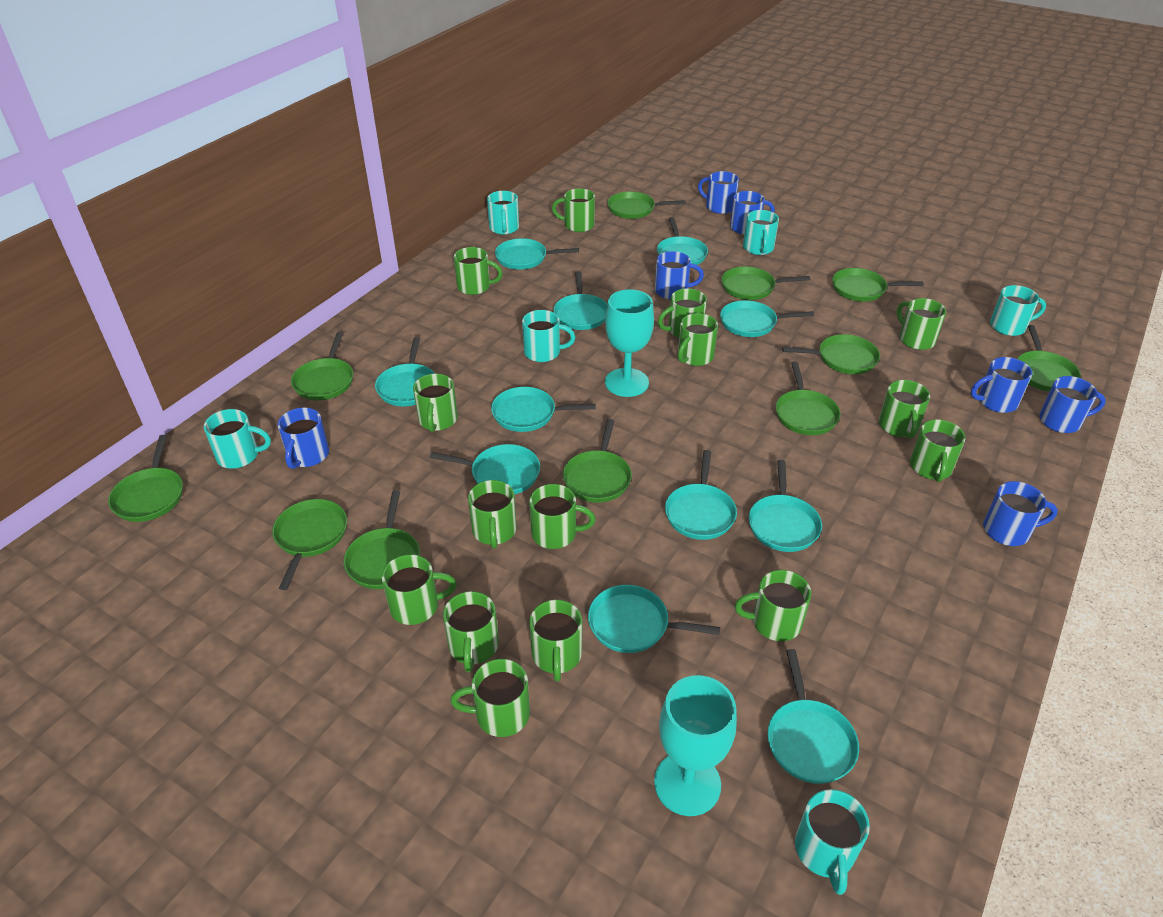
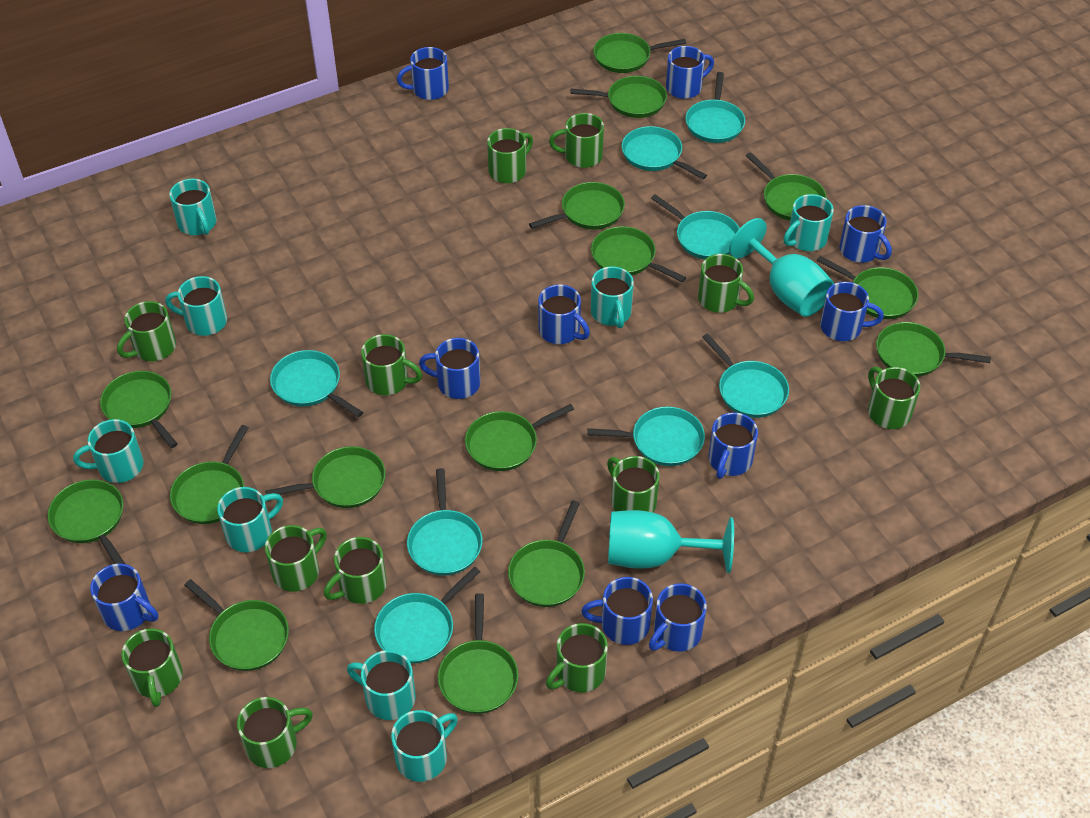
blue mug: [278,408,329,469] [655,251,704,299] [698,171,739,214] [730,191,775,235] [971,357,1032,413] [983,481,1058,546] [1039,376,1106,433] = 7 -> [90,563,158,631] [397,47,449,100] [419,338,481,399] [538,284,590,344] [581,577,653,645] [649,583,707,652] [666,46,714,99] [709,412,758,479] [820,282,884,341] [840,205,892,263] = 10
green mug: [382,554,457,625] [413,374,458,432] [443,591,499,672] [450,659,530,737] [454,247,503,295] [468,480,517,549] [529,484,596,549] [529,600,582,682] [552,189,595,232] [658,288,707,338] [678,313,718,366] [735,570,811,641] [879,380,930,439] [897,298,946,350] [910,419,966,482] = 15 -> [117,301,176,361] [121,628,183,707] [237,697,313,768] [265,525,327,592] [324,537,387,604] [361,334,422,395] [487,128,533,183] [546,623,608,693] [549,113,604,168] [607,456,660,512] [698,254,754,313] [868,367,920,429] = 12
green pan: [108,435,183,522] [272,499,347,590] [291,332,353,400] [344,490,420,589] [563,419,632,503] [607,192,685,219] [721,267,810,300] [776,361,841,435] [782,334,880,374] [832,268,924,302] [1017,325,1081,392] = 11 -> [48,480,125,564] [100,371,178,448] [170,425,249,524] [185,579,289,671] [265,446,385,508] [438,593,518,714] [465,404,574,471] [508,500,585,607] [529,182,625,230] [570,76,667,118] [591,226,686,282] [593,33,686,73] [746,152,827,221] [817,256,918,319] [876,322,991,377] = 15
turquoise mug: [204,409,271,469] [487,191,519,235] [522,310,575,362] [743,210,779,255] [795,789,870,895] [990,285,1046,336] = 6 -> [73,419,144,483] [165,276,227,336] [169,179,217,235] [217,487,283,552] [347,650,416,720] [391,710,458,782] [591,266,634,328] [783,194,834,251] = 8
turquoise pan: [375,337,435,406] [430,444,540,495] [491,387,596,432] [495,238,579,270] [553,271,607,330] [588,585,720,653] [657,217,708,265] [665,450,737,540] [720,300,814,337] [749,460,822,552] [768,649,859,784] = 11 -> [270,350,363,417] [374,567,480,664] [407,468,483,576] [587,407,705,466] [622,126,707,179] [651,194,740,259] [685,72,745,143] [702,334,789,418] = 8

